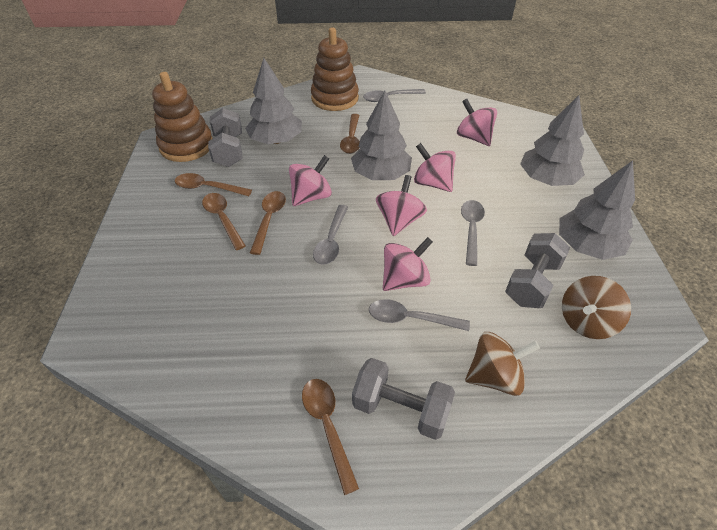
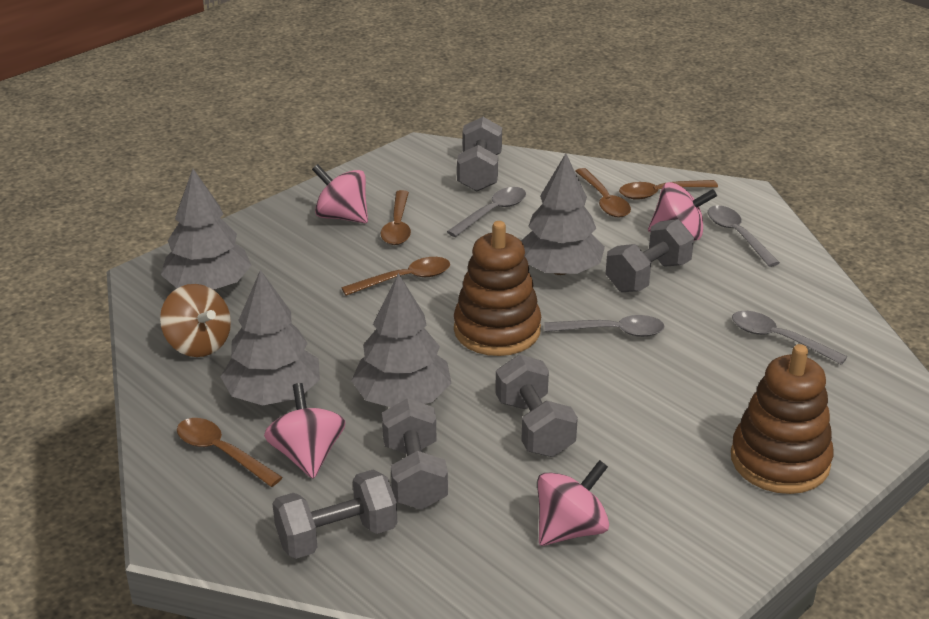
brown spinning top: [465,332,540,396] [562,276,631,339] = 2 -> [160,284,231,357] = 1
grey dumbbell: [208,108,242,167] [352,358,455,440] [505,233,570,308] = 3 -> [273,470,397,559] [382,398,448,510] [457,117,502,191] [495,355,578,457] [606,219,694,292] = 5
pink spinning top: [289,155,332,206] [376,175,427,236] [383,237,433,291] [414,143,456,192] [457,99,497,146] = 5 -> [264,383,346,479] [312,164,368,223] [537,460,609,546] [648,182,717,241] = 4

